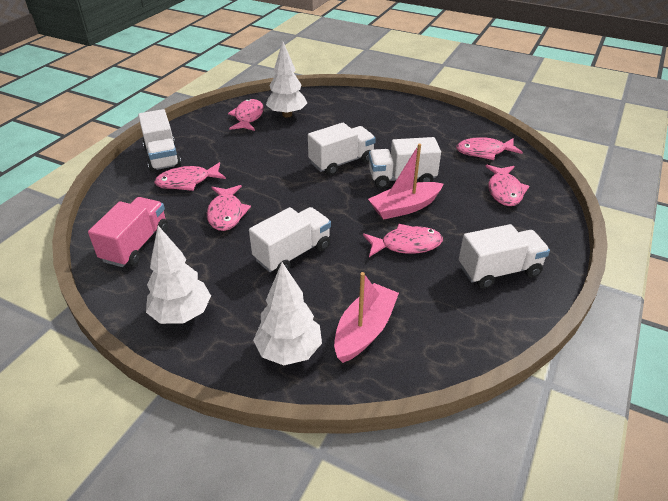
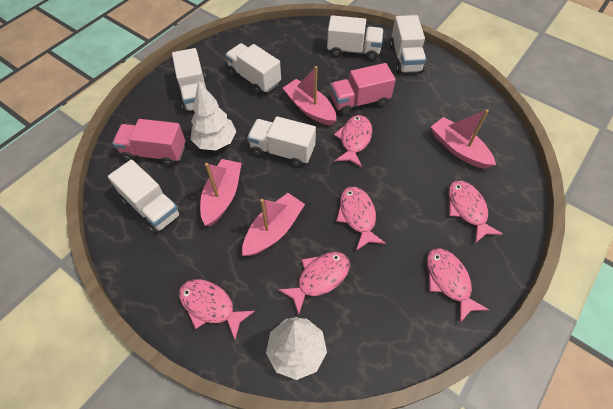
pink boat: [334,272,399,363] [368,144,443,220] = 2 -> [200,159,242,226] [242,193,305,256] [283,66,336,126] [431,109,496,169] = 4
pink truck: [88,197,168,267] = 1 -> [112,119,186,166] [330,63,396,116] = 2
white tree: [146,226,211,324] [253,262,322,365] [266,41,307,118] = 3 -> [191,80,236,150] [266,317,327,380] = 2
white truck: [138,109,182,172] [249,207,331,273] [308,123,376,176] [369,137,441,188] [459,224,550,289] = 5 -> [108,159,181,234] [172,48,206,113] [225,43,281,95] [247,116,316,168] [327,15,383,61] [390,15,426,74] = 6

